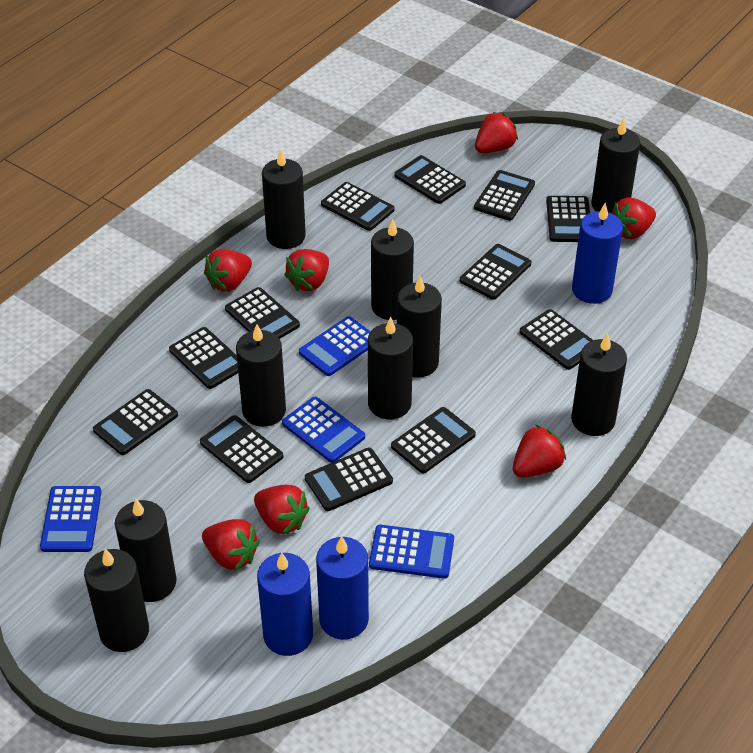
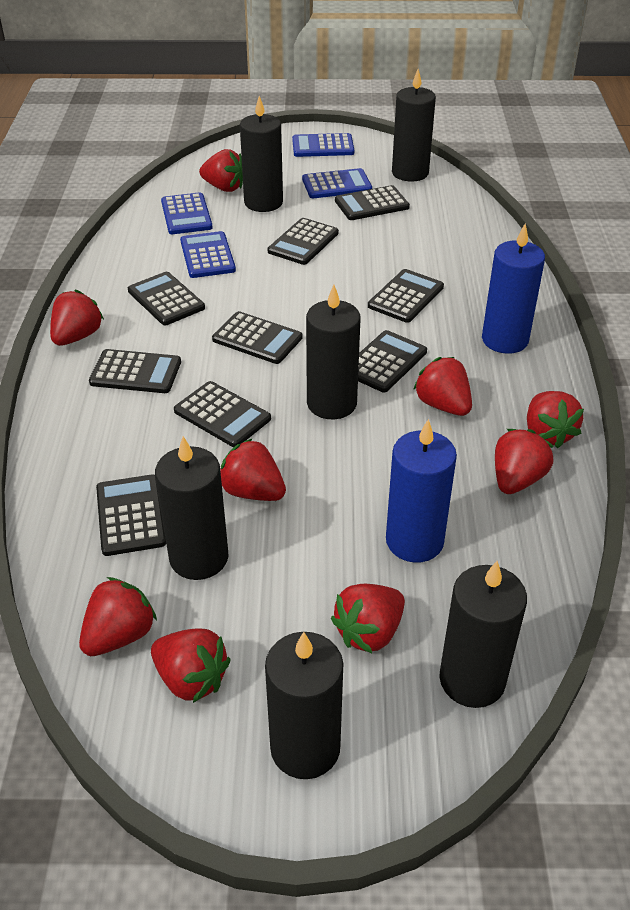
black calculator: [93,389,178,455] [169,327,238,389] [200,415,284,483] [225,287,300,339] [305,448,393,511] [321,182,395,231] [391,407,476,474] [394,155,466,204] [460,244,531,300] [474,170,535,221] [520,309,593,370] [546,196,590,242] = 12 -> [89,349,181,393] [96,474,166,556] [128,272,205,325] [174,381,271,447] [212,311,303,364] [268,218,339,265] [335,185,410,220] [358,330,427,392] [368,269,444,323] = 9
black candle: [84,548,149,652] [115,499,177,602] [236,324,286,427] [262,150,306,249] [368,317,413,420] [371,219,414,320] [397,276,442,378] [571,333,627,436] [591,118,640,214] = 9 -> [155,436,228,580] [240,96,283,212] [265,632,343,779] [306,285,361,419] [392,69,436,182] [439,561,527,708] = 6
blue candle: [257,552,313,656] [316,536,369,640] [572,203,623,304] = 3 -> [386,419,457,562] [482,224,545,354] = 2
red strawberry: [202,519,260,570] [204,249,252,292] [254,485,310,534] [284,249,329,291] [475,112,518,153] [513,425,566,477] [612,197,656,239] = 7 -> [50,290,104,346] [79,577,157,656] [151,629,231,703] [199,149,243,192] [220,438,286,501] [331,584,405,653] [413,357,472,416] [495,429,554,494] [527,391,584,448] = 9

